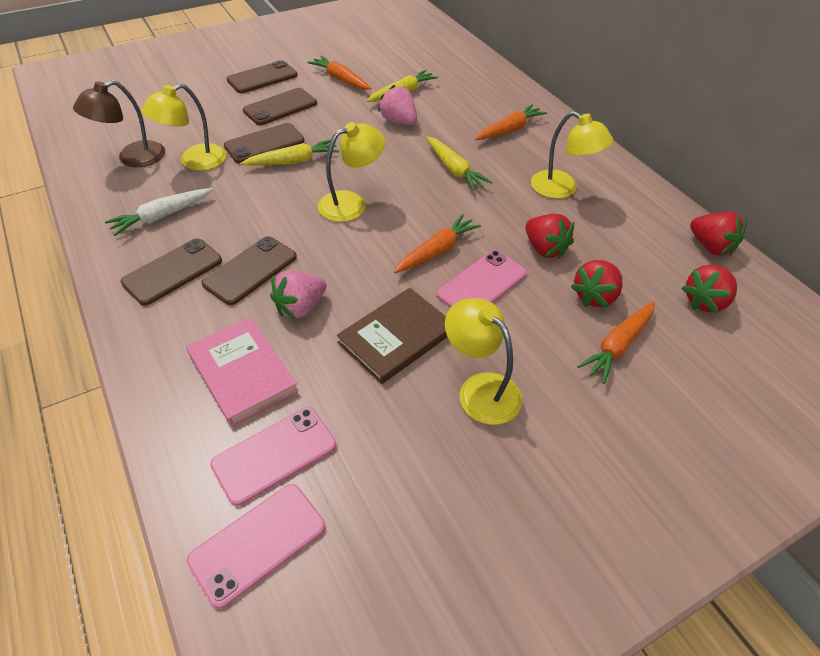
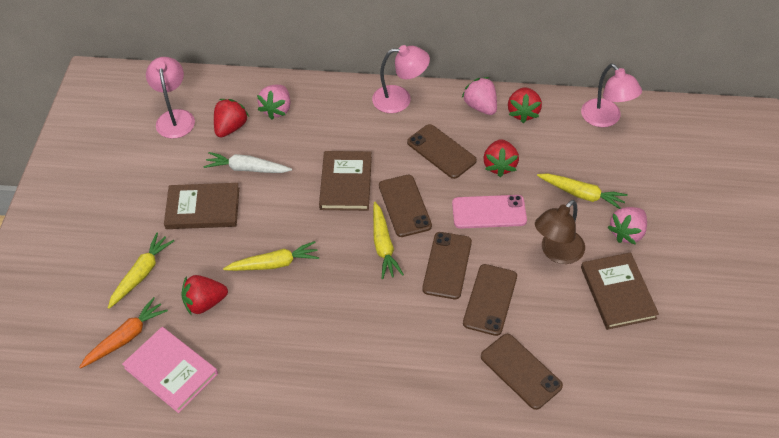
brown book: [337,288,447,384] = 1 -> [164,183,239,229] [319,151,372,211] [581,252,659,330] = 3
orange carrot: [307,56,372,90] [394,214,481,274] [475,104,547,140] [577,302,655,384] = 4 -> [79,297,168,369] = 1
pink lamp: none = 0 -> [146,57,195,139] [372,45,430,113] [581,64,642,127] = 3
pink phone: [187,484,325,609] [210,407,336,506] [437,251,527,308] = 3 -> [452,195,527,229] = 1
pink strawberry: [270,270,326,320] [378,84,417,125] = 2 -> [257,85,291,119] [462,77,497,115] [607,207,647,245] = 3
yellow carrot: [240,140,339,166] [366,70,438,102] [426,136,492,191] = 3 -> [108,233,174,309] [223,241,319,271] [373,202,404,279] [537,173,628,209] = 4
yellow lamp: [141,84,227,171] [318,122,385,222] [445,298,522,425] [531,111,614,199] = 4 -> none = 0

